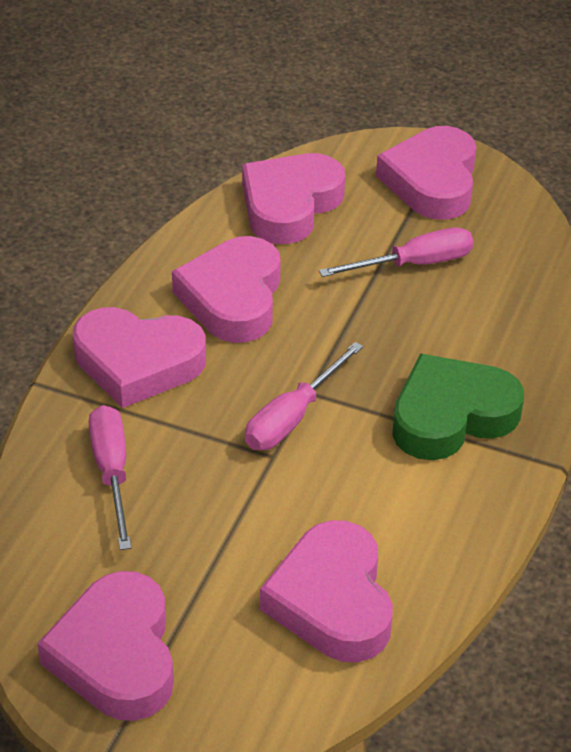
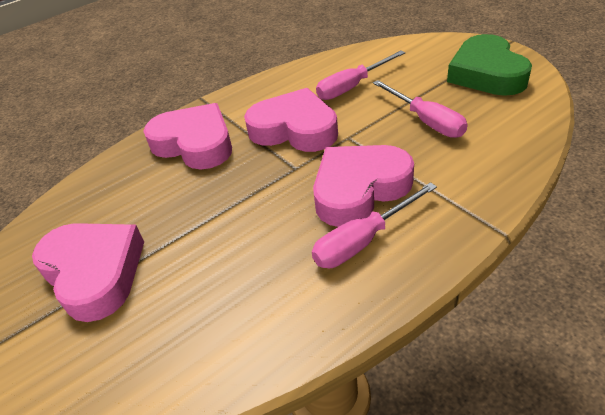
pink heart: [37,571,174,721] [73,307,206,408] [172,236,281,343] [242,153,345,244] [260,520,393,663] [376,126,476,220] = 6 -> [32,223,144,322] [143,103,232,169] [244,88,338,152] [313,145,414,227] = 4

